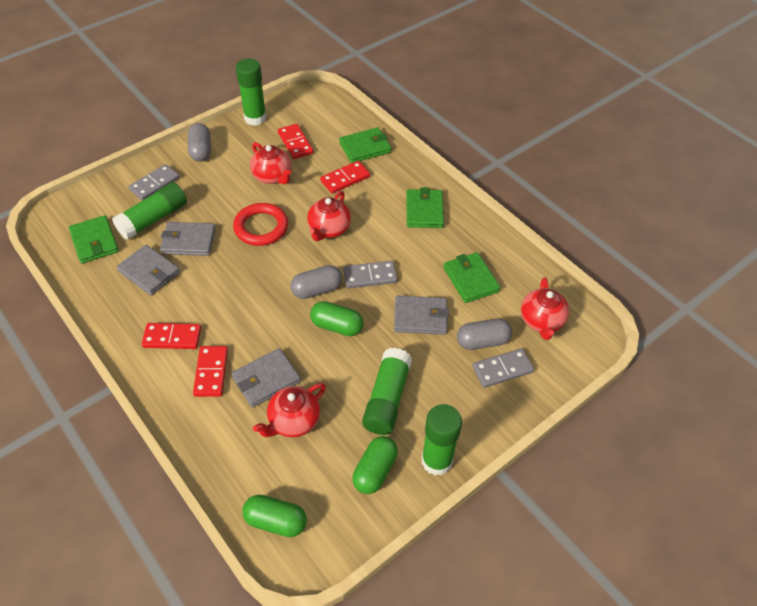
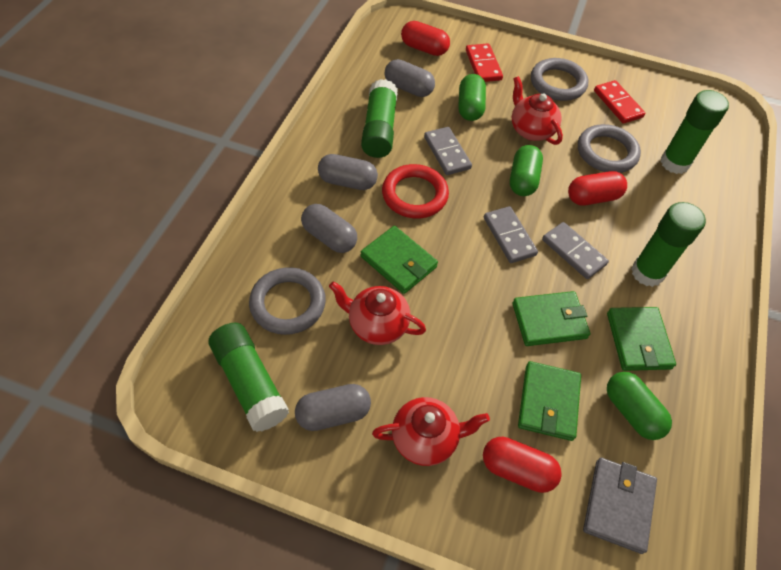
grey capsule: [188,123,211,162] [290,265,342,299] [457,319,512,350] = 3 -> [295,384,371,431] [301,204,357,253] [318,154,378,190] [385,59,435,97] = 4
grey ring: none = 0 -> [249,267,326,335] [531,58,588,101] [578,124,641,173] = 3
grey wallet: [117,245,180,295] [160,222,216,256] [231,348,301,408] [394,296,449,335] = 4 -> [583,458,657,554] = 1
red capsule: none = 0 -> [401,21,450,56] [483,437,562,493] [568,171,627,205] = 3
red domino: [142,323,201,349] [193,346,228,397] [278,124,313,159] [320,161,370,194] = 4 -> [466,43,503,82] [594,80,645,124] = 2
red teapot: [250,142,291,184] [253,383,326,437] [307,191,351,241] [521,277,569,340] = 4 -> [329,281,426,345] [372,397,490,466] [512,76,563,145] = 3

